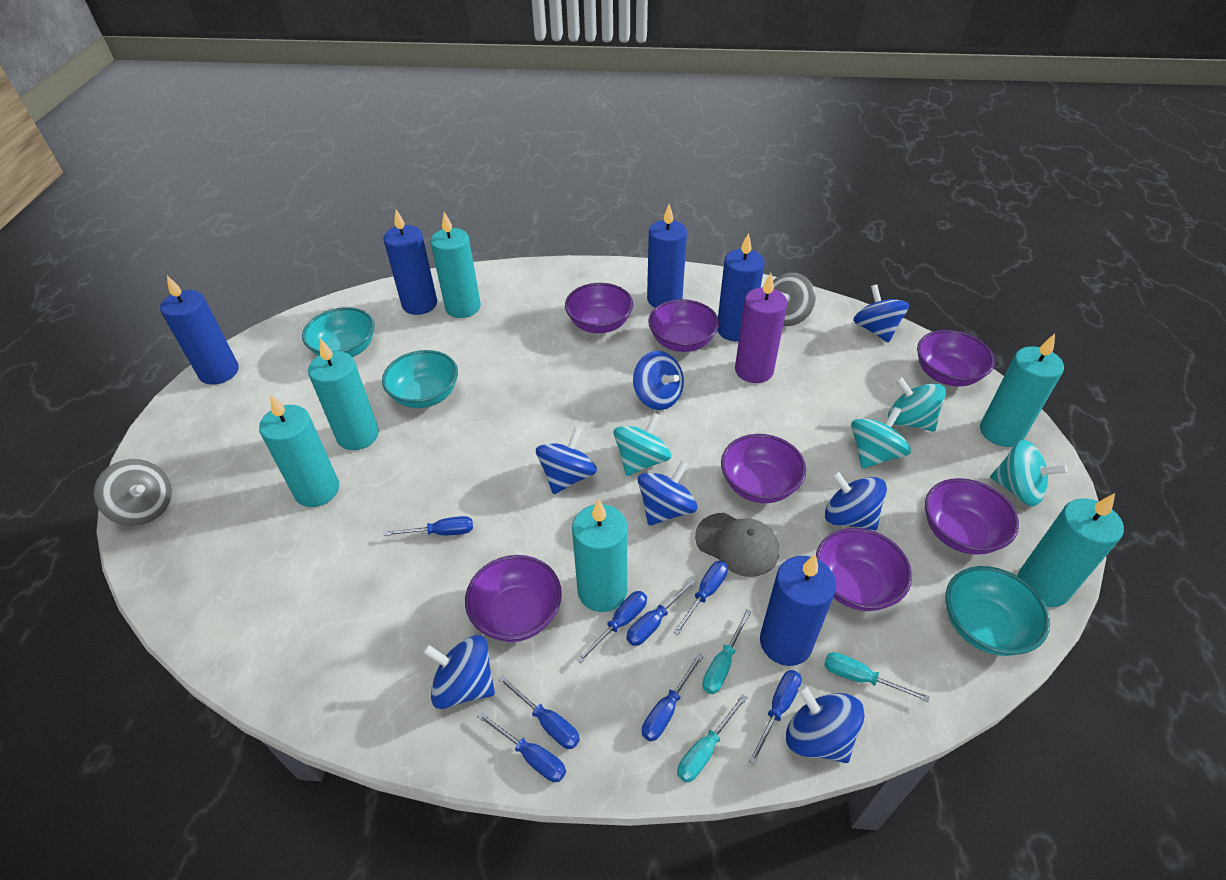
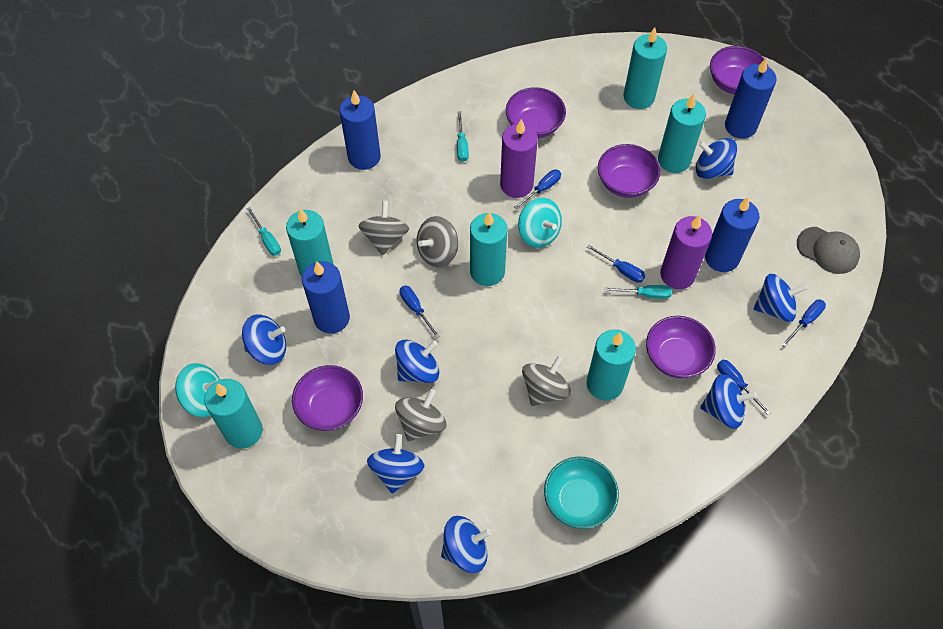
blue candle: [160,276,239,385] [384,210,437,315] [647,204,687,308] [717,233,765,341] [760,554,836,666] = 5 -> [302,261,350,334] [339,90,381,170] [705,197,759,272] [725,58,777,139] = 4
blue screwdriver: [384,516,473,536] [477,712,566,782] [498,675,580,749] [577,591,647,663] [626,578,696,646] [642,653,704,742] [673,561,728,635] [749,670,802,764] = 8 -> [400,285,440,339] [514,170,561,210] [587,245,645,283] [717,360,771,415] [781,300,826,347] = 5
grey spinning top: [94,459,172,526] [773,273,816,326] = 2 -> [359,201,409,255] [395,389,447,441] [417,216,458,267] [522,355,571,406] = 4
purple bowl: [465,555,562,642] [565,283,633,333] [648,299,719,352] [721,434,806,503] [816,528,912,611] [917,330,995,387] [925,478,1019,555] = 7 -> [292,365,363,431] [506,87,566,138] [598,144,660,198] [646,316,716,379] [710,46,768,94] = 5
purple candle: [735,273,787,383] = 1 -> [500,119,538,198] [660,215,712,289] = 2
turquoise bowl: [302,307,375,357] [382,350,458,408] [945,566,1050,656] = 3 -> [544,457,619,529] = 1
turquoise spinning top: [613,412,671,476] [851,407,911,469] [888,376,946,431] [990,440,1068,506] = 4 -> [175,363,220,417] [518,198,562,248] = 2

